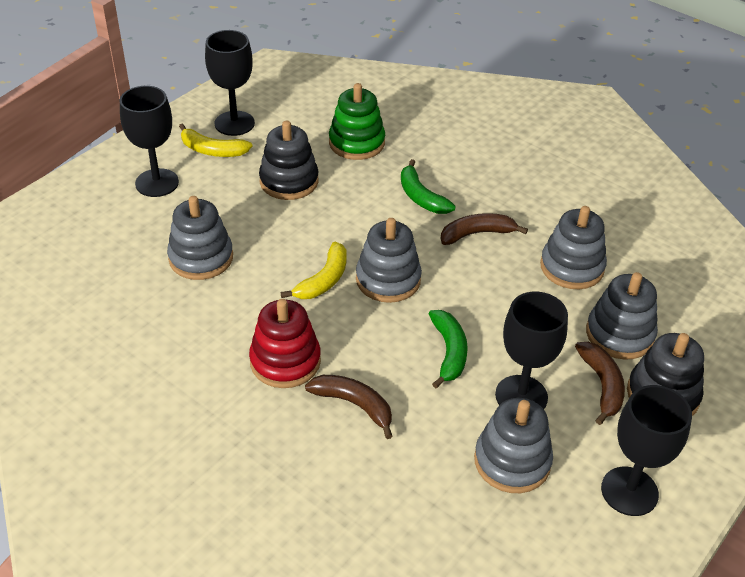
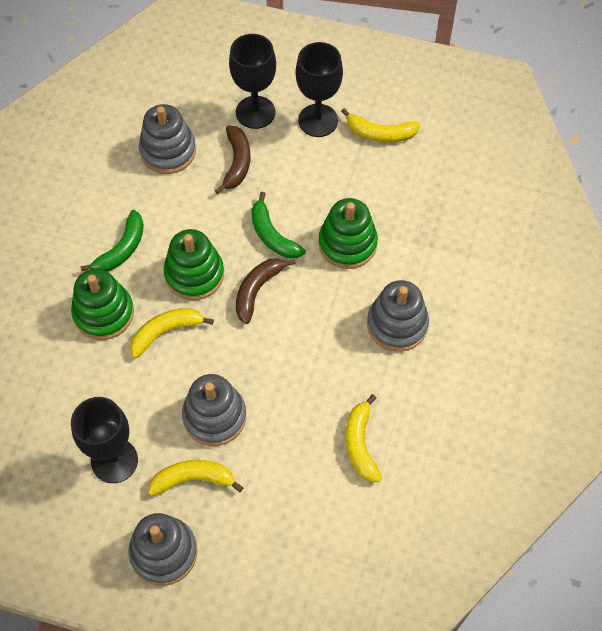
black goblet: [120,86,179,197] [205,30,255,136] [495,292,568,409] [601,385,692,516] = 4 -> [71,397,138,483] [229,34,276,129] [296,42,343,137] = 3
black stacking toy: [259,121,319,200] [627,333,704,416] = 2 -> none = 0
brown banana: [305,375,393,439] [441,213,528,245] [575,342,625,425] = 3 -> [215,126,251,194] [236,258,296,324] = 2
green stacking toy: [329,83,385,160] = 1 -> [71,269,134,340] [163,229,224,300] [318,198,378,269] = 3
grey stacking toy: [167,196,233,280] [356,218,422,303] [474,398,553,493] [540,206,607,289] [586,272,658,360] = 5 -> [128,513,198,586] [139,104,196,174] [182,374,246,446] [367,280,429,352] = 4
red stacking toy: [249,299,321,388] = 1 -> none = 0
yellow banana: [179,123,252,157] [281,242,347,299] = 2 -> [130,308,214,358] [148,460,243,496] [341,108,420,143] [345,394,382,482] = 4

